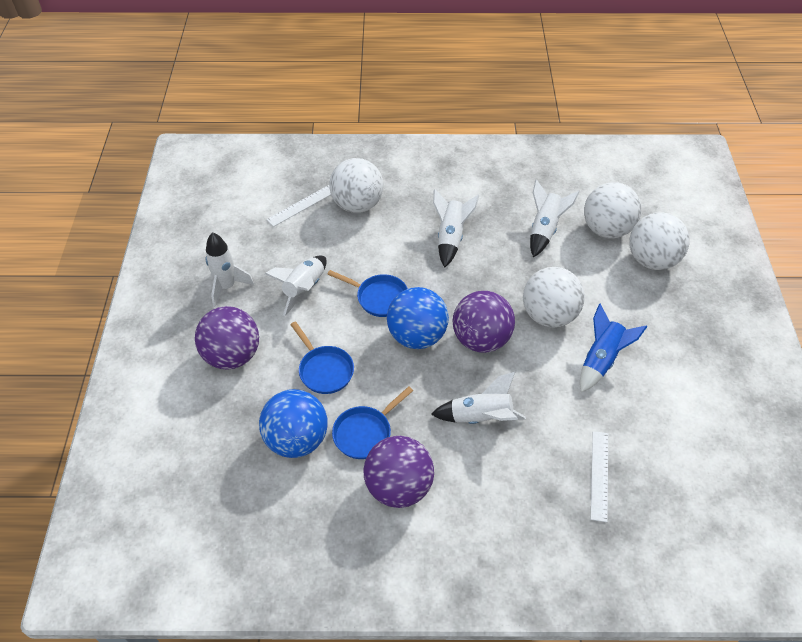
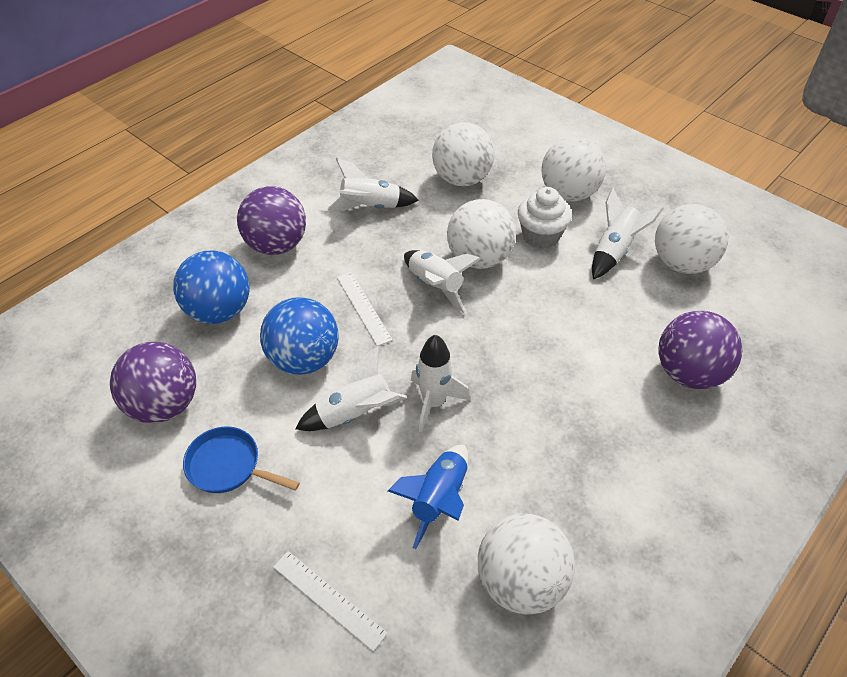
blue pan: [290,321,354,394] [327,270,408,317] [332,386,413,459] = 3 -> [183,426,300,493] = 1
white ball: [329,158,384,213] [523,267,585,328] [584,182,641,238] [629,212,690,270] = 4 -> [432,122,495,186] [447,199,516,269] [478,514,575,615] [541,136,606,202] [655,204,728,274] = 5
white cupcake: none = 0 -> [518,187,572,249] = 1

